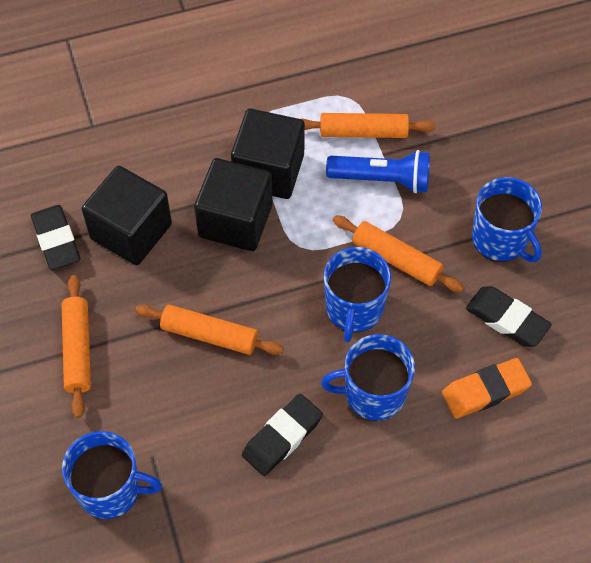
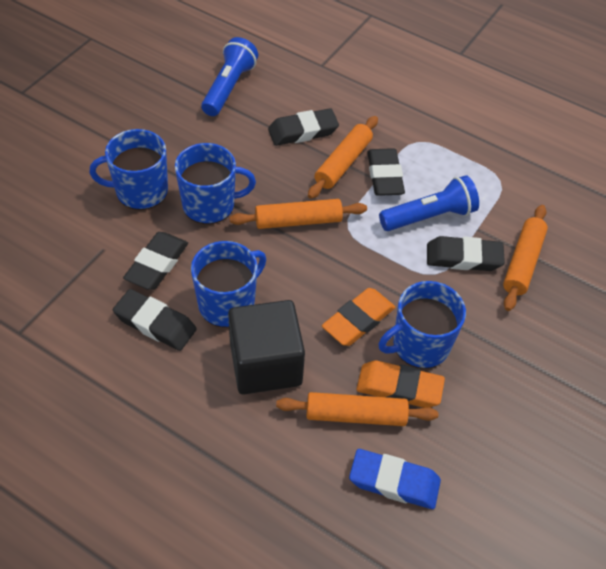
black cube: [82,166,172,265] [194,158,273,251] [231,109,305,199] = 3 -> [228,300,305,395] = 1
black eraser: [31,205,80,270] [242,394,323,476] [466,286,552,347] = 3 -> [113,289,197,351] [123,232,188,290] [268,108,339,146] [367,148,405,196] [427,236,505,271] = 5
blue eraser: none = 0 -> [349,449,441,509] = 1
blue flashlight: [326,150,430,193] = 1 -> [201,37,258,116] [379,175,479,231] = 2
orange eraser: [442,358,532,418] = 1 -> [322,288,395,346] [356,360,445,408] = 2

